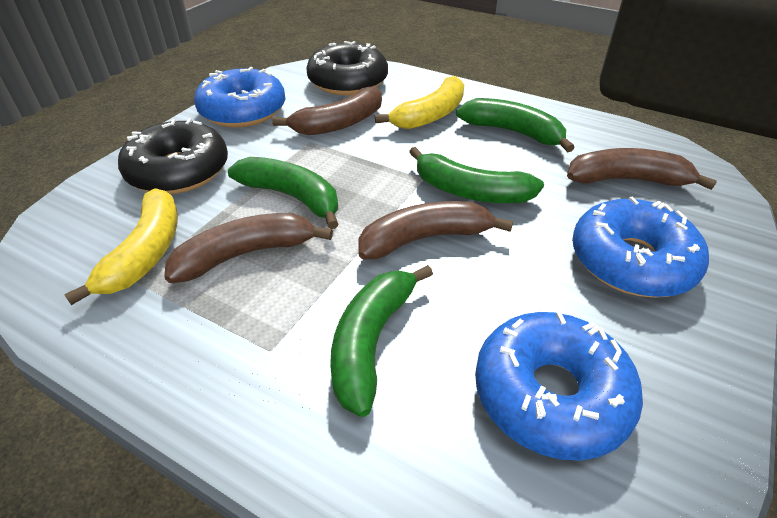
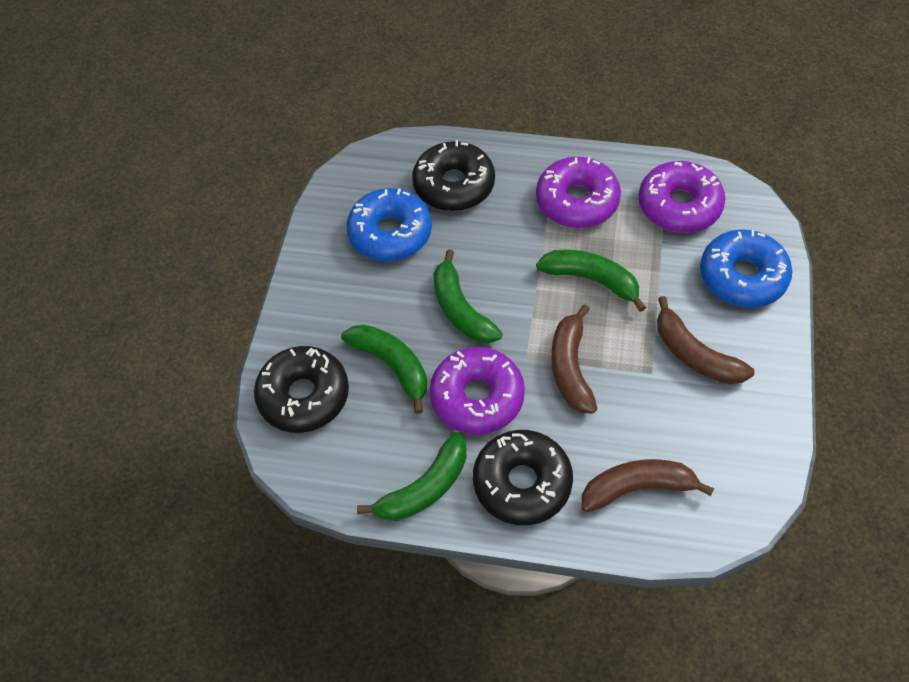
black donut: [118,118,228,194] [306,41,388,95] = 2 -> [254,346,349,433] [412,140,495,211] [473,430,573,525] = 3
blue donut: [194,67,285,127] [475,312,643,461] [572,196,709,298] = 3 -> [346,188,432,261] [700,230,792,308] = 2
brown banana: [164,213,333,283] [272,86,382,135] [358,201,513,260] [567,148,717,190] = 4 -> [551,304,597,414] [581,459,714,512] [657,296,754,384] = 3
purple donut: none = 0 -> [429,347,525,435] [536,157,621,228] [639,161,725,233] = 3
yellow banana: [64,188,178,305] [375,76,464,129] = 2 -> none = 0

